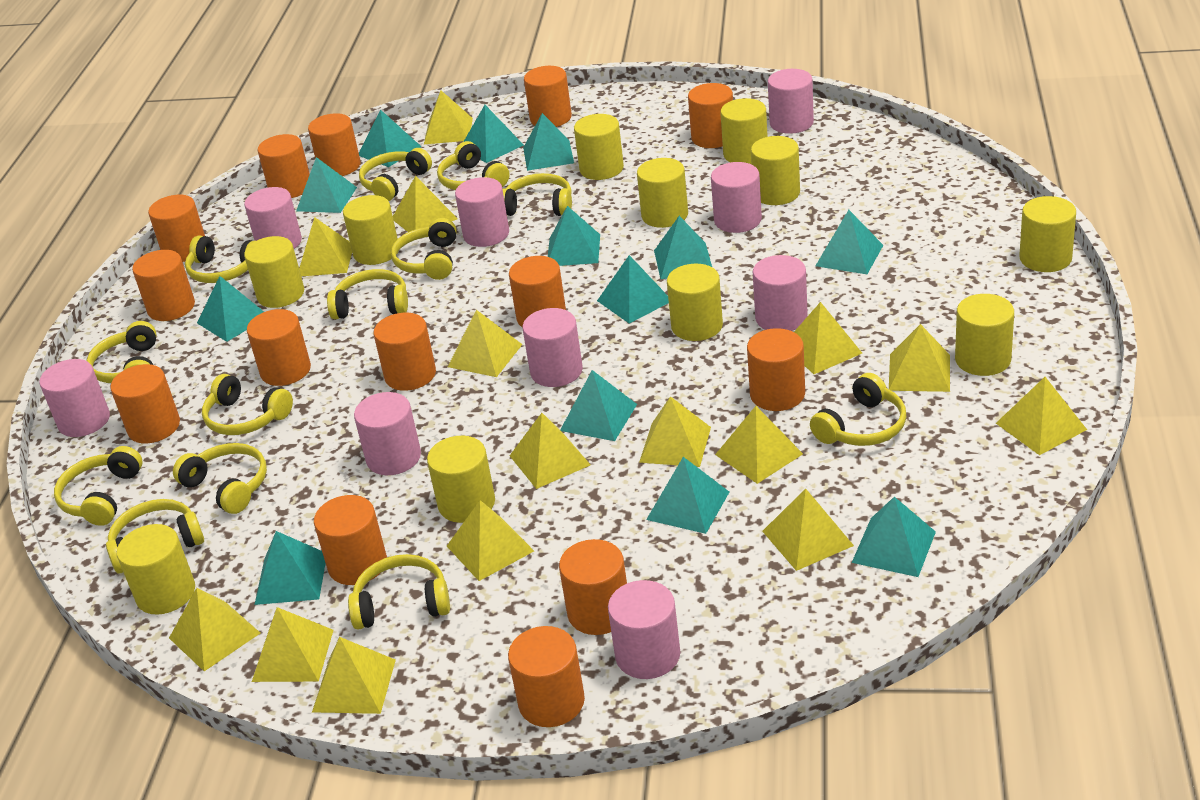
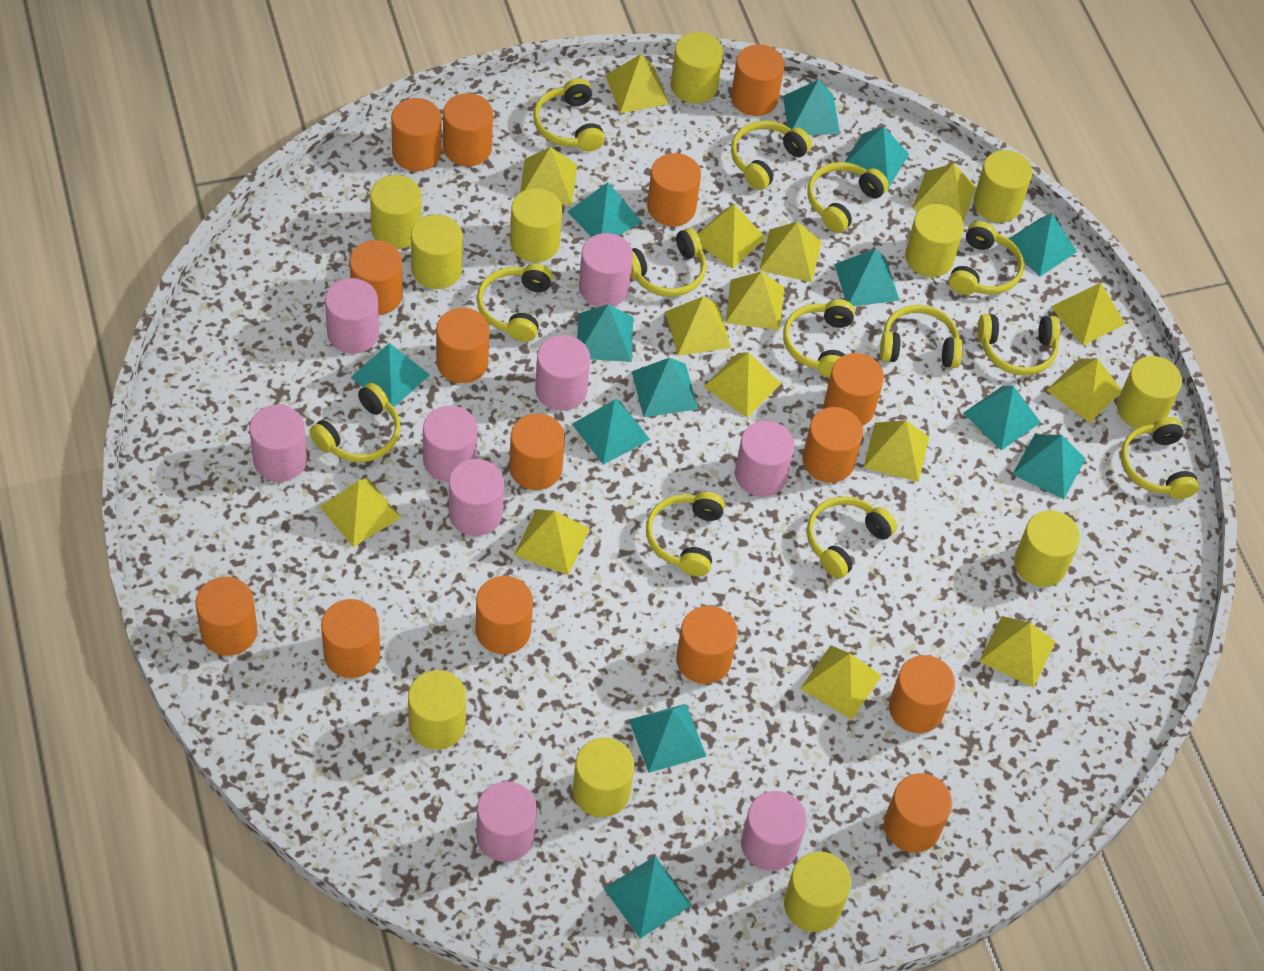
orange cylinder: [110,364,180,443] [132,250,195,321] [148,195,205,262] [247,309,311,386] [258,134,310,198] [308,113,361,176] [314,495,387,585] [373,313,436,391] [508,626,585,727] [509,256,566,328] [524,66,572,127] [559,539,627,635] [688,83,733,148] [747,328,805,411] = 14 -> [195,577,257,656] [321,599,380,678] [349,240,403,315] [391,98,441,171] [436,308,489,383] [443,93,493,166] [475,576,533,654] [509,413,565,490] [647,153,701,226] [676,606,738,684] [731,44,785,116] [803,407,863,483] [824,353,884,426] [884,773,952,853] [889,655,955,733] = 15

